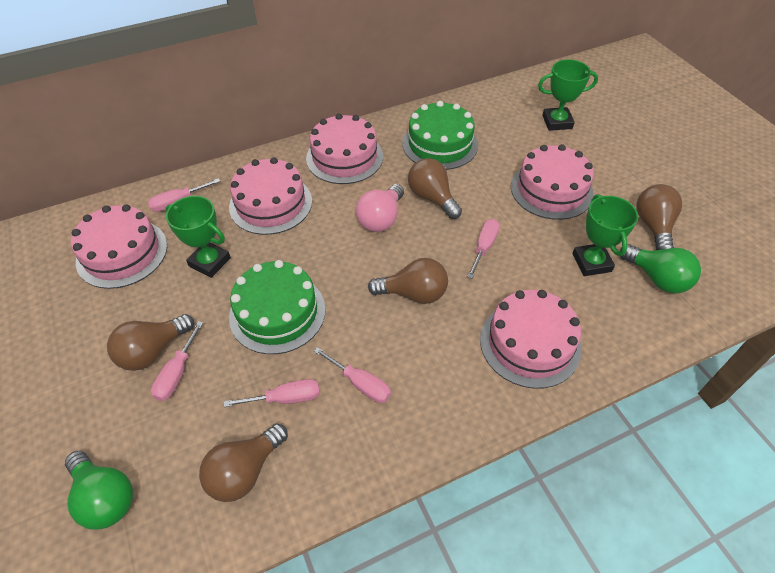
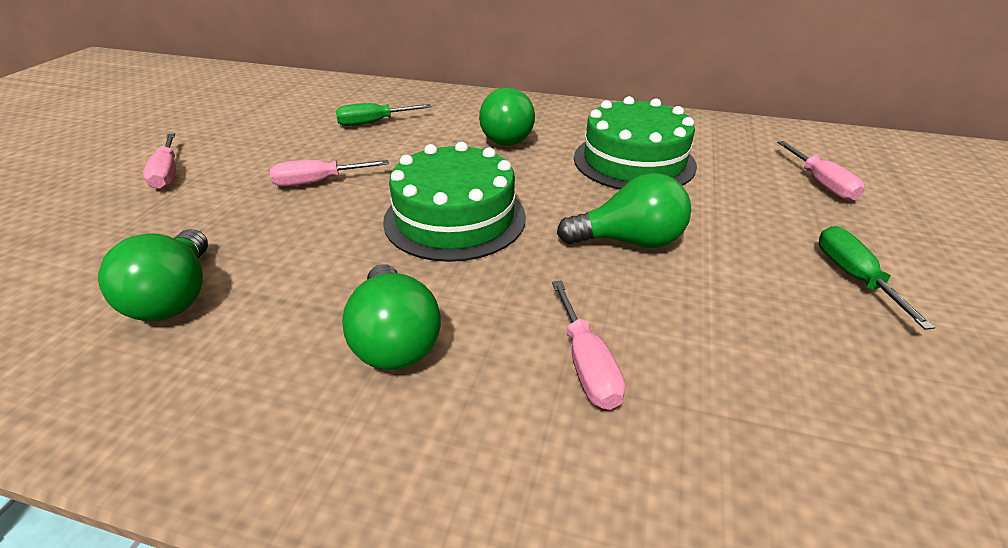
brown light bulb: [107,314,194,371] [199,423,288,502] [368,258,448,304] [408,158,462,219] [636,184,682,250] = 5 -> none = 0
green light bulb: [65,451,133,529] [620,244,701,293] = 2 -> [98,229,208,321] [342,264,441,370] [479,88,535,146] [557,173,691,248] = 4
green screwdriver: none = 0 -> [336,103,431,126] [819,226,935,330] = 2
green trophy: [165,196,231,278] [538,60,598,131] [572,194,638,276] = 3 -> none = 0
pink cake: [71,205,167,289] [229,157,312,235] [306,114,383,184] [480,290,582,389] [511,144,594,220] = 5 -> none = 0
pink light bulb: [356,184,404,232] = 1 -> none = 0
pink screwdriver: [148,178,220,212] [151,321,203,401] [224,379,320,407] [314,347,391,403] [467,219,500,279] = 5 -> [143,133,176,189] [270,160,389,187] [552,280,626,410] [777,141,865,201] = 4

